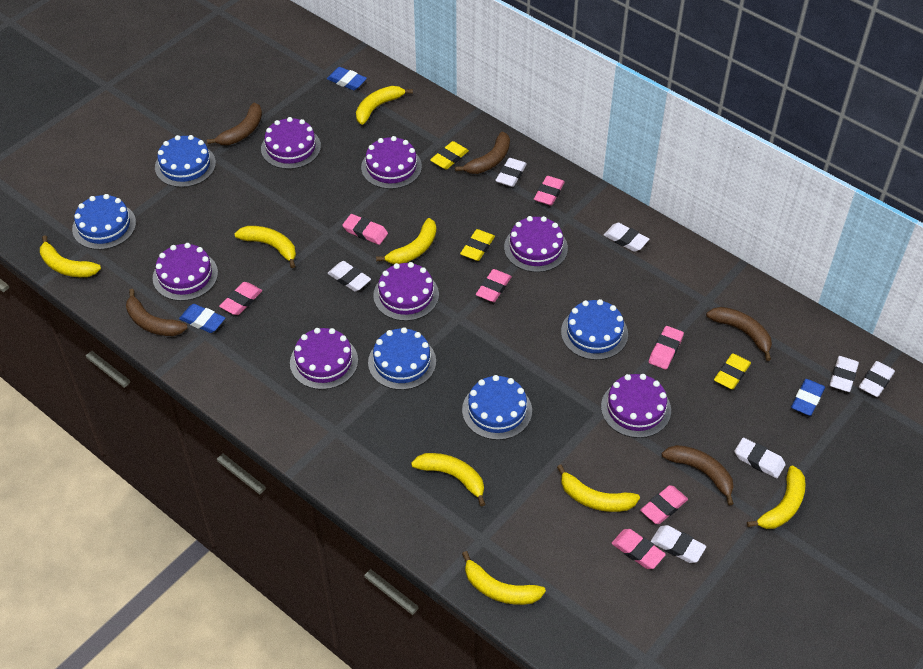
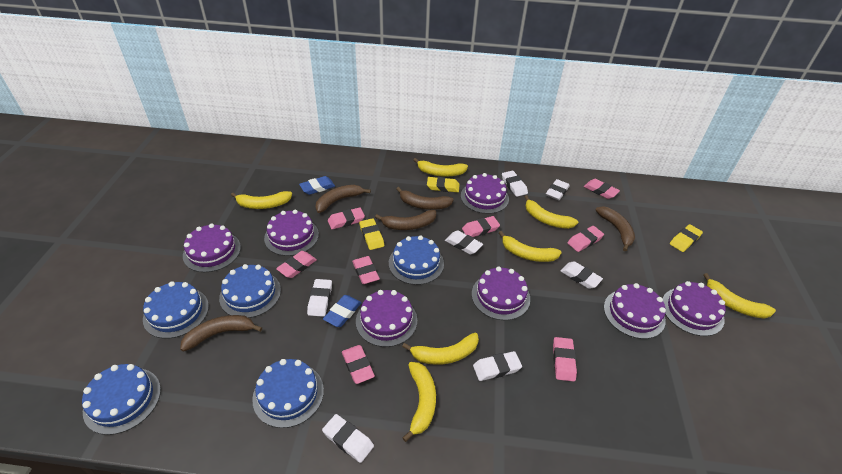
blue eraser: [179,304,225,333] [327,67,367,90] [791,379,825,416] = 3 -> [299,176,335,195] [323,295,362,327] = 2
pink eraser: [219,282,262,315] [342,214,388,245] [476,269,512,302] [534,176,565,206] [612,529,666,569] [640,485,688,524] [649,326,684,370] = 7 -> [276,251,317,278] [328,207,365,229] [342,345,375,384] [352,256,380,284] [462,216,500,237] [553,337,577,382] [568,226,604,252] [584,179,620,199] = 8
yellow banana: [40,235,101,277] [234,226,296,268] [356,86,413,125] [376,218,436,264] [411,453,485,506] [462,551,546,605] [557,465,640,512] [747,465,806,529] = 8 -> [231,191,292,209] [402,333,479,365] [402,362,436,442] [413,158,468,177] [499,231,562,262] [524,195,578,229] [703,273,776,318] = 7

